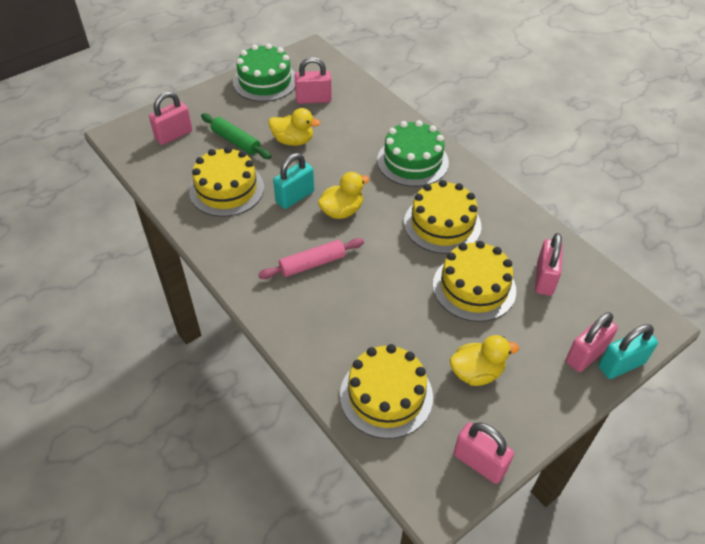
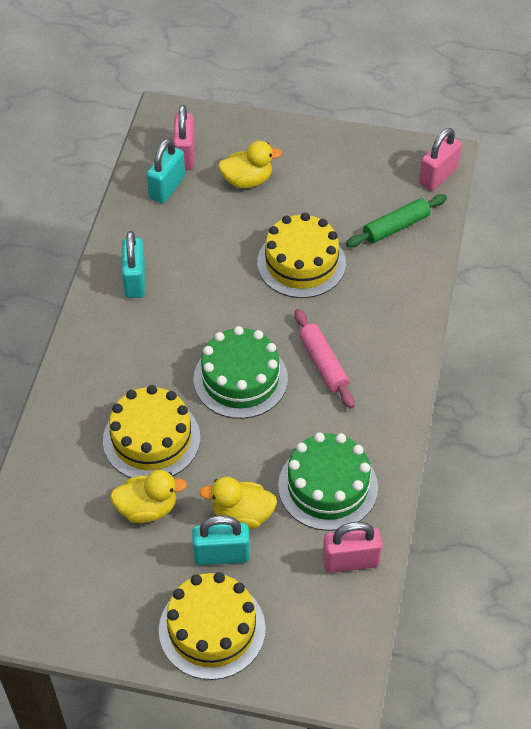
pink padlock: [149,91,192,145] [294,57,332,104] [453,422,514,484] [535,233,563,296] [566,312,618,372] = 5 -> [173,105,195,170] [323,522,382,573] [419,128,462,191] = 3
turquoise padlock: [273,153,314,209] [598,324,658,379] = 2 -> [122,231,145,298] [147,139,185,204] [192,515,250,565] = 3
yellow cake: [189,147,264,217] [340,344,433,439] [404,180,481,254] [433,241,516,322] = 4 -> [103,385,200,478] [159,572,266,680] [257,213,346,298] = 3

